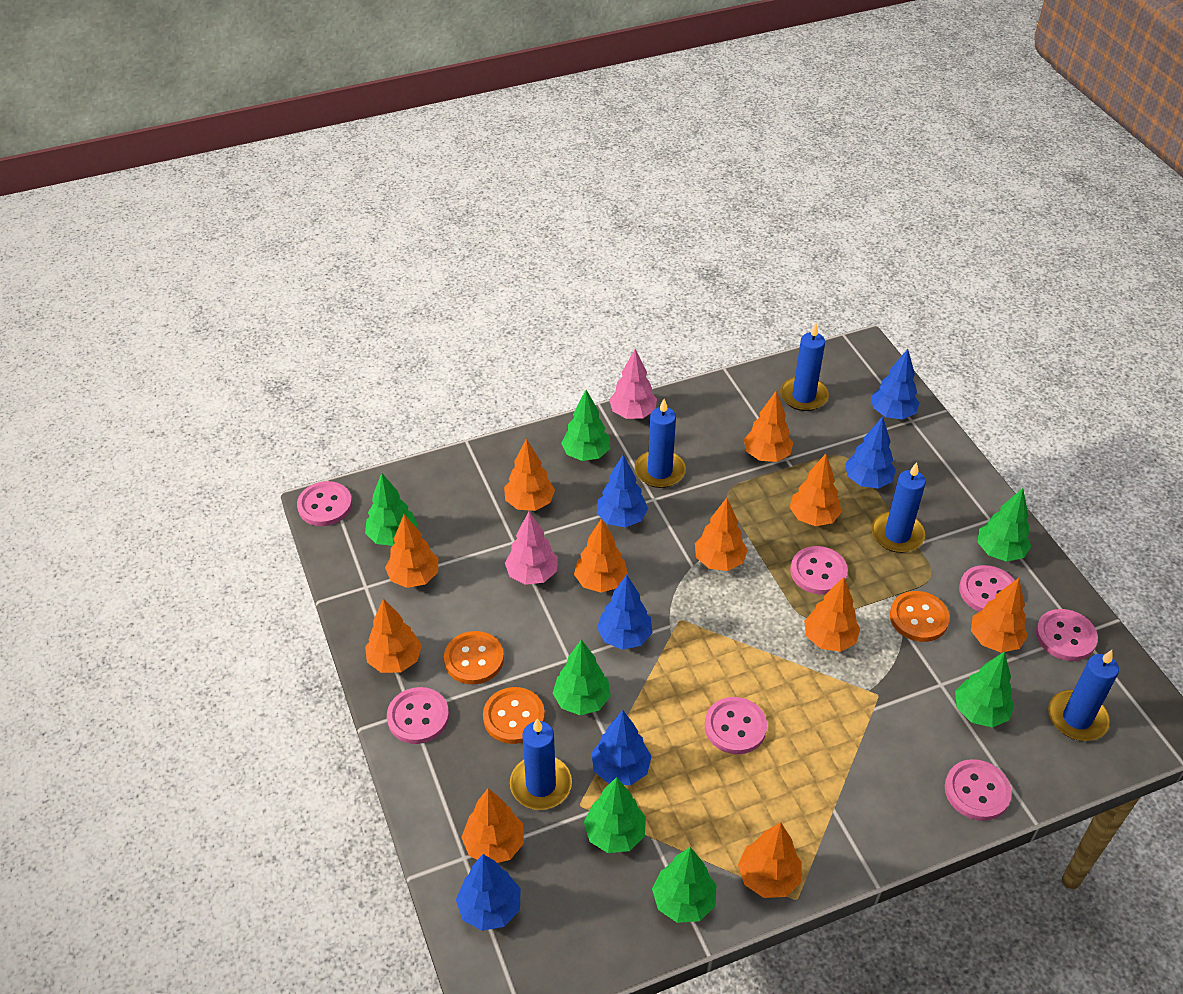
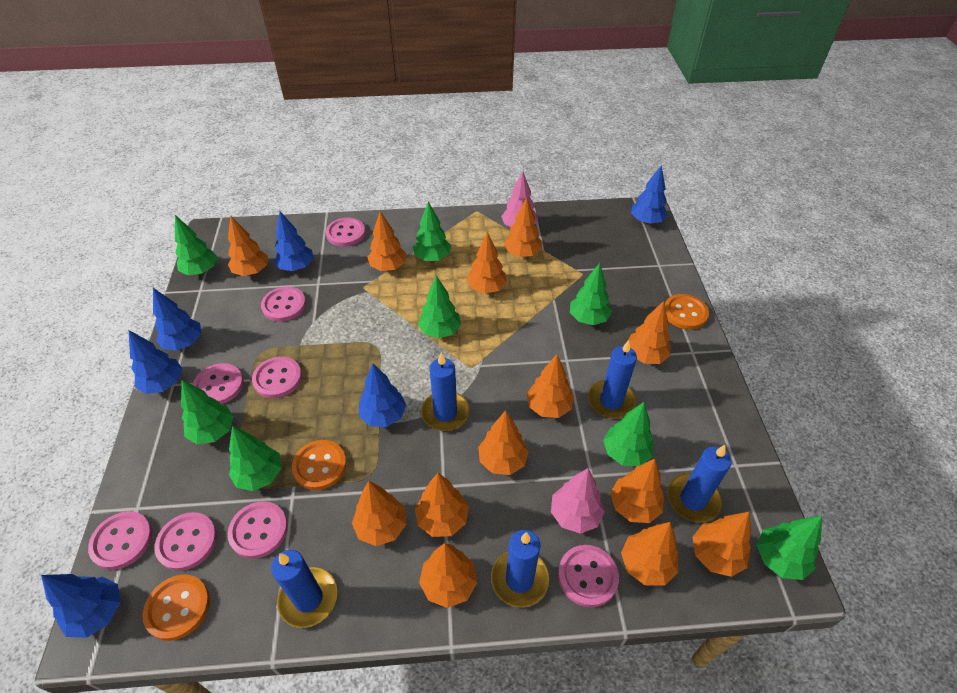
green tree: [365,473,417,546] [553,640,611,715] [561,390,610,461] [584,777,646,853] [652,847,716,923] [955,651,1014,728] [978,488,1031,562] = 7 -> [175,215,217,275] [181,380,234,445] [229,426,282,491] [413,201,451,261] [418,275,461,338] [570,263,612,325] [603,402,653,466] [757,516,822,580] = 8
orange tree: [365,599,422,673] [385,514,438,588] [461,788,524,863] [504,439,555,511] [574,518,628,593] [695,498,748,571] [738,822,802,898] [744,391,793,462] [790,454,842,526] [804,577,860,652] [971,578,1028,653] = 11 -> [228,215,268,276] [352,481,406,546] [367,211,406,271] [415,473,469,537] [419,543,477,608] [467,232,507,293] [478,410,529,475] [504,197,542,257] [527,354,574,418] [610,459,664,523] [621,522,678,585] [628,301,670,364] [693,512,751,577] = 13
pink button: [297,481,352,526] [387,687,449,744] [705,697,767,754] [790,546,848,594] [945,759,1012,821] [959,565,1015,612] [1036,609,1098,661] = 7 -> [88,511,153,570] [155,512,217,571] [192,363,244,405] [228,501,288,559] [252,357,302,398] [261,287,306,322] [326,217,366,247] [558,545,619,607] = 8

